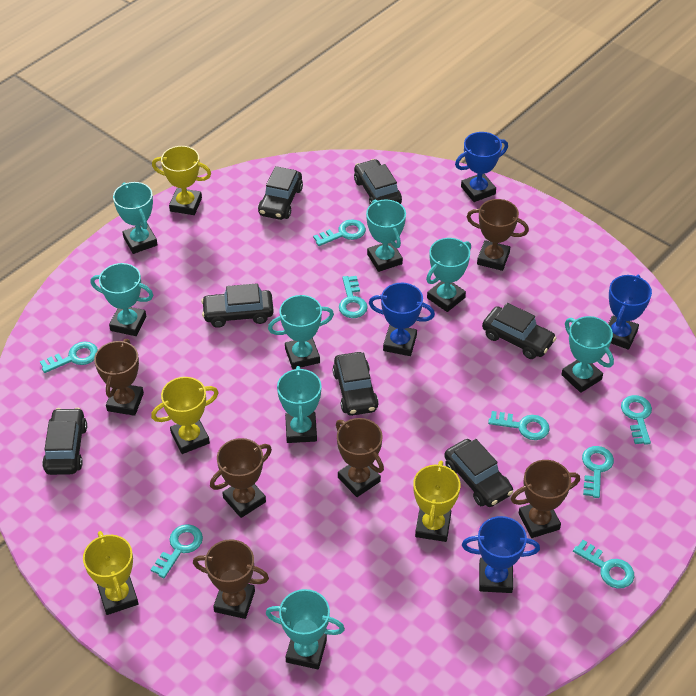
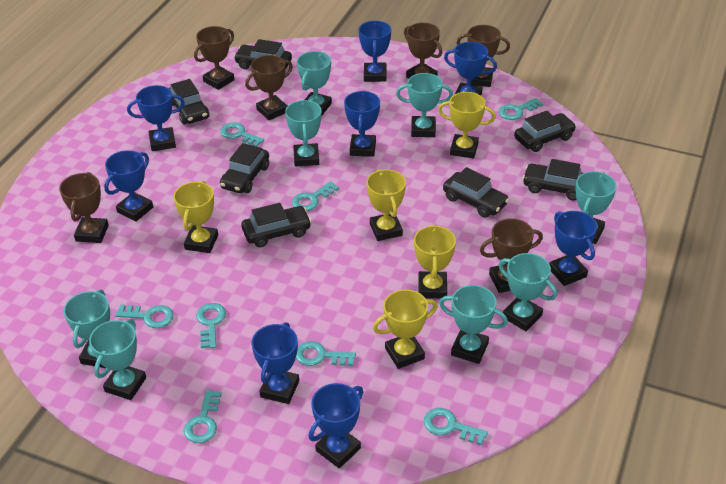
blue trophy: [369,283,435,356] [455,132,508,202] [462,516,540,593] [608,275,652,350] = 4 -> [104,150,153,222] [127,85,185,151] [251,322,299,404] [309,383,363,468] [344,91,380,157] [358,21,391,82] [444,42,497,95] [549,211,597,286] = 8
yellow trophy: [83,531,139,615] [151,377,219,454] [152,146,211,215] [413,461,461,542] = 4 -> [174,181,218,253] [367,169,406,241] [373,289,438,369] [414,224,456,298] [438,92,496,159] = 5

